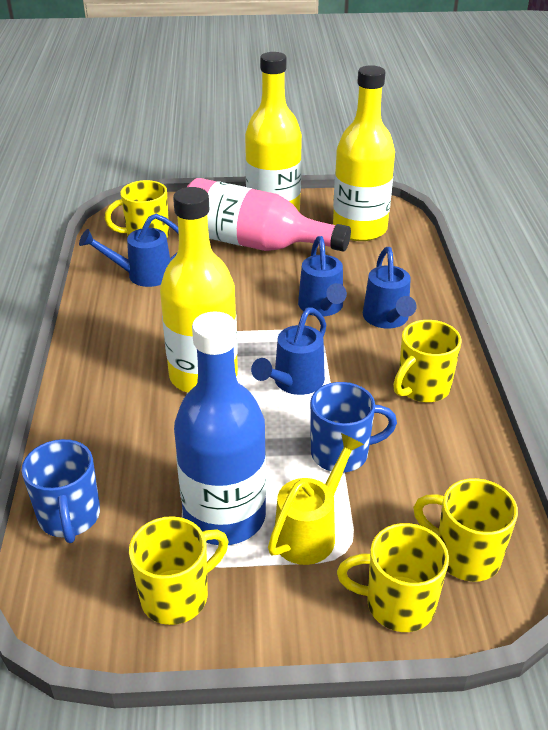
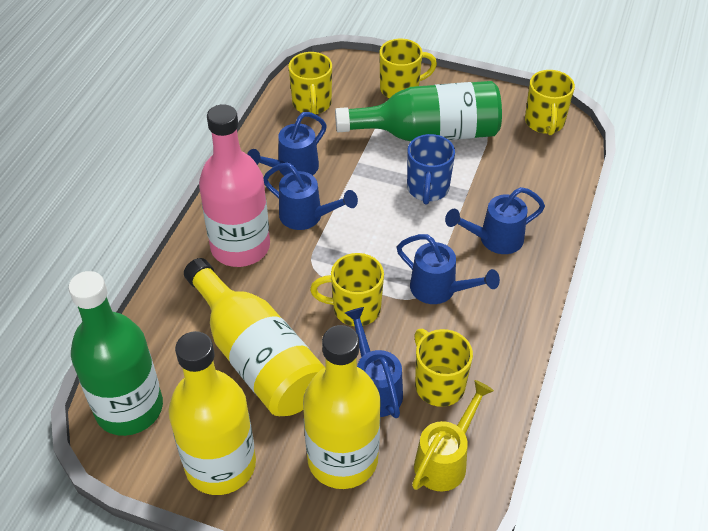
blue bottle: [174,311,266,545] = 1 -> none = 0
blue mug: [21,439,100,543] [310,382,397,473] = 2 -> [407,134,455,205] = 1
blue watering can: [79,214,179,287] [251,308,326,395] [298,236,347,316] [363,247,416,328] = 4 -> [247,112,327,176] [263,162,358,230] [345,307,403,418] [397,234,500,304] [445,187,545,254] = 5
green bottle: none = 0 -> [68,271,163,436] [335,81,502,141] = 2

